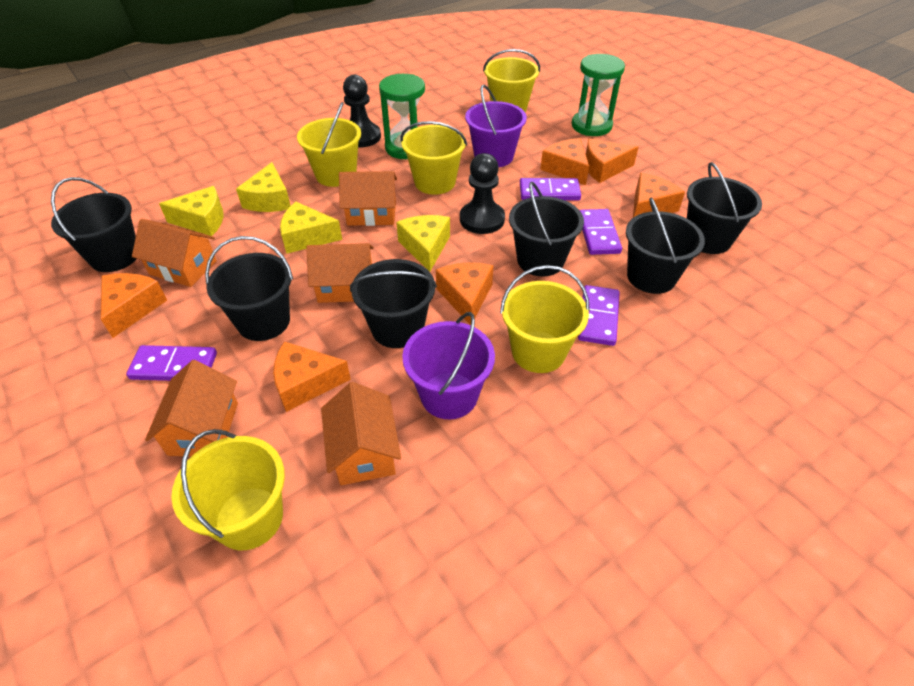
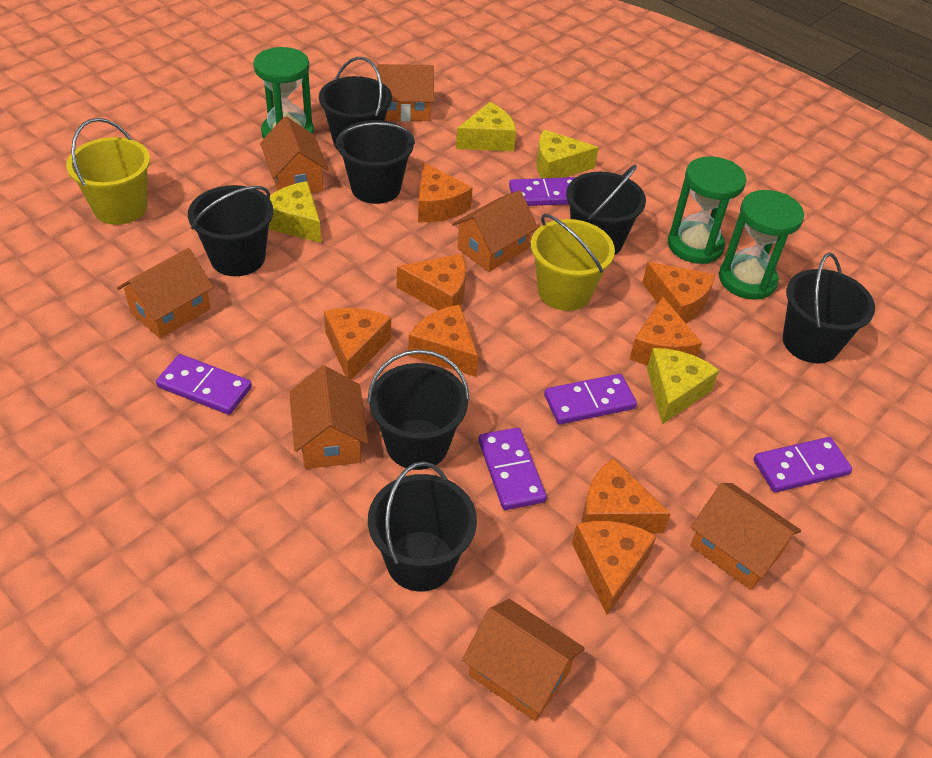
black bucket: [51,177,137,272] [205,236,293,341] [350,259,437,348] [509,182,584,277] [626,197,705,294] [687,162,762,254] = 6 -> [188,185,273,276] [319,57,392,150] [335,120,415,204] [367,349,470,470] [368,462,477,592] [566,165,646,256] [783,253,875,364] = 7
black pawn: [343,75,381,148] [460,153,505,234] = 2 -> none = 0
green hourglass: [379,74,425,159] [572,54,625,136] = 2 -> [253,47,314,139] [668,156,746,264] [719,190,804,300] = 3
orange cheese: [101,273,167,338] [273,341,351,412] [436,262,493,325] [540,138,589,185] [586,138,639,183] [633,173,685,218] = 6 -> [324,308,391,379] [397,254,466,310] [408,305,478,377] [418,162,473,222] [572,521,656,615] [581,458,671,533] [630,297,702,365] [642,262,715,324] = 8
orange house: [132,219,217,287] [145,360,238,456] [306,243,374,303] [321,382,401,485] [339,171,397,226] = 5 -> [117,248,214,339] [260,116,328,193] [289,365,368,469] [377,64,434,121] [452,190,538,272] [462,599,585,721] [690,483,801,590] = 7
purple bucket: [402,312,495,419] [465,85,527,167] = 2 -> none = 0
purple domino: [126,345,217,381] [520,178,581,201] [578,285,620,346] [580,209,622,255] = 4 -> [156,354,252,415] [478,428,547,510] [509,177,576,206] [544,374,637,425] [754,437,852,493] = 5
yellow bucket: [171,429,285,550] [297,102,361,187] [401,121,467,195] [483,49,540,112] [500,265,590,373] = 5 -> [66,118,150,225] [531,214,615,311] = 2

